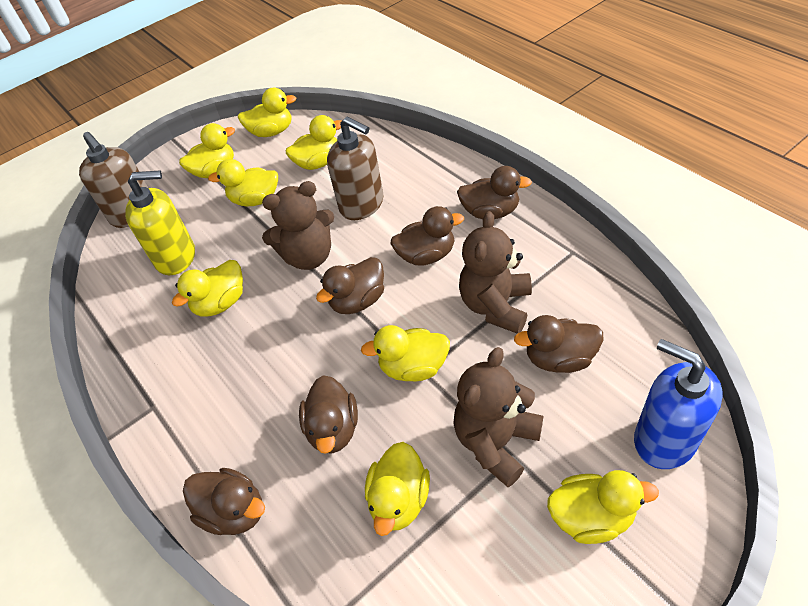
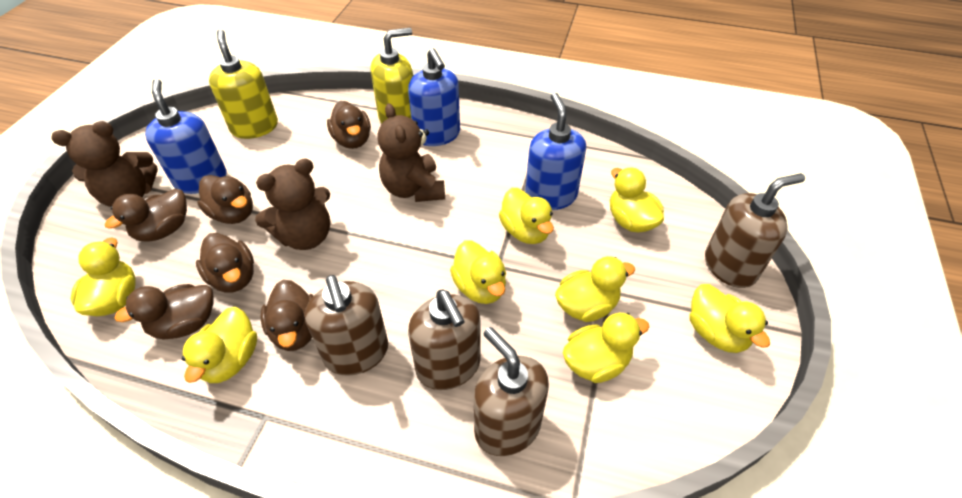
blue soap dispenser: [634,339,723,469] = 1 -> [145,79,227,194] [408,48,460,146] [525,93,586,210] = 3
brown soap dispenser: [79,132,148,228] [327,117,383,220] = 2 -> [305,275,388,376] [408,290,481,390] [474,327,549,456] [705,173,805,288] = 4
yellow soap dispenser: [125,170,195,275] = 1 -> [209,29,278,139] [371,28,413,124] = 2

